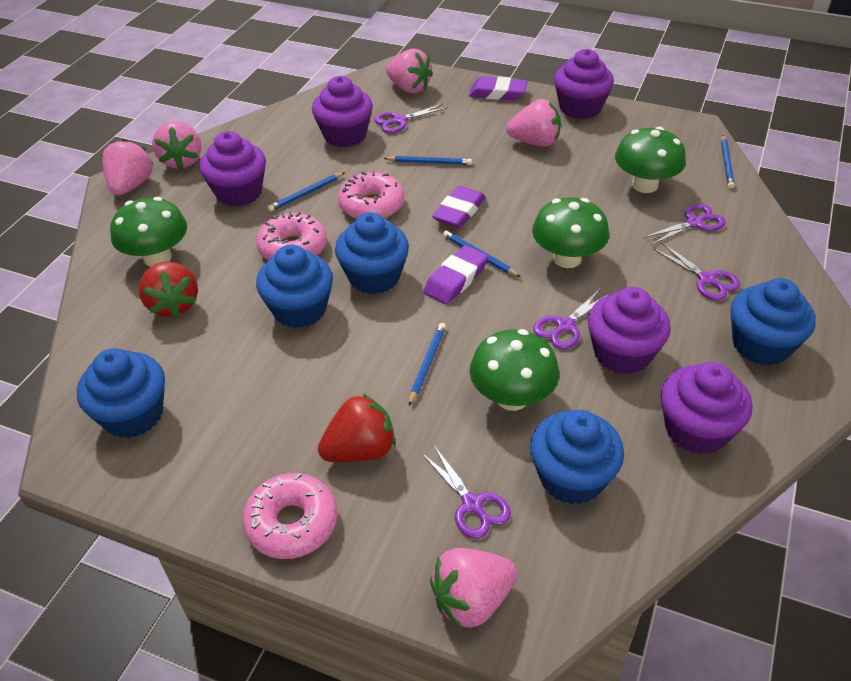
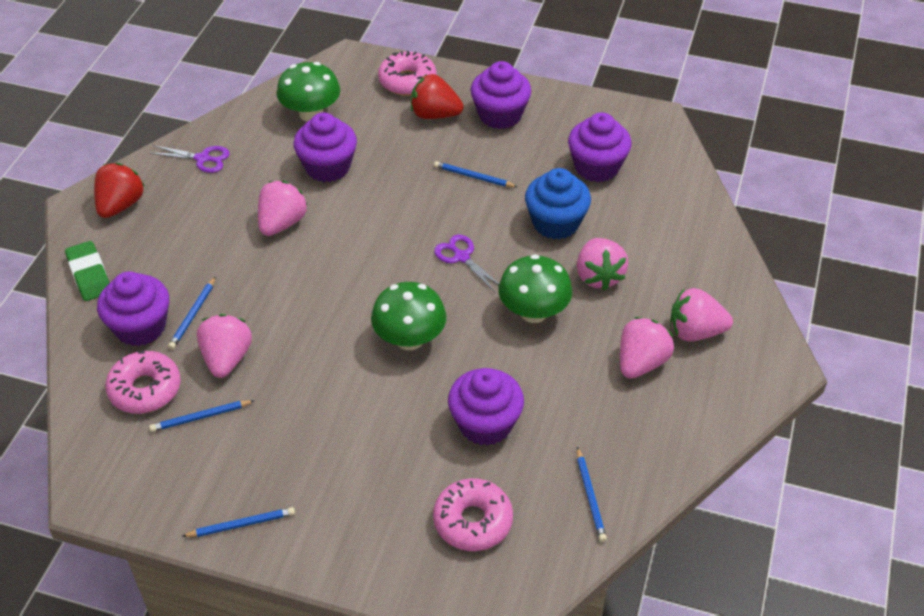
blue cupcake: [77,348,165,438] [256,244,333,328] [335,212,409,294] [530,410,624,505] [731,278,816,366] = 5 -> [525,168,591,240] = 1
green eraser: none = 0 -> [65,241,109,301] = 1
green mushroom: [110,197,187,267] [470,329,559,411] [532,197,609,268] [615,127,686,193] = 4 -> [277,62,341,122] [371,282,447,350] [498,254,572,323] = 3
purple eraser: [424,245,488,304] [432,186,486,228] [469,77,528,100] = 3 -> none = 0
purple scissors: [374,104,448,133] [421,446,511,539] [533,288,611,349] [644,204,726,245] [653,243,741,300] = 5 -> [149,145,230,173] [434,235,499,292] = 2

